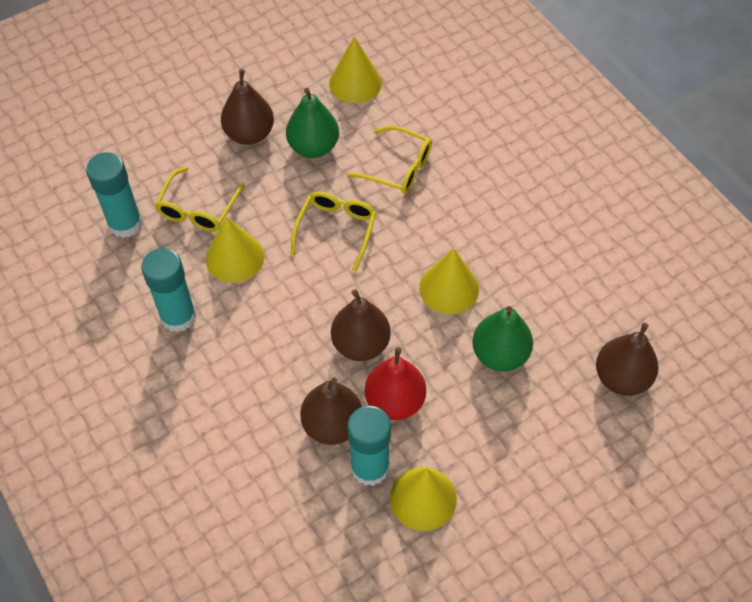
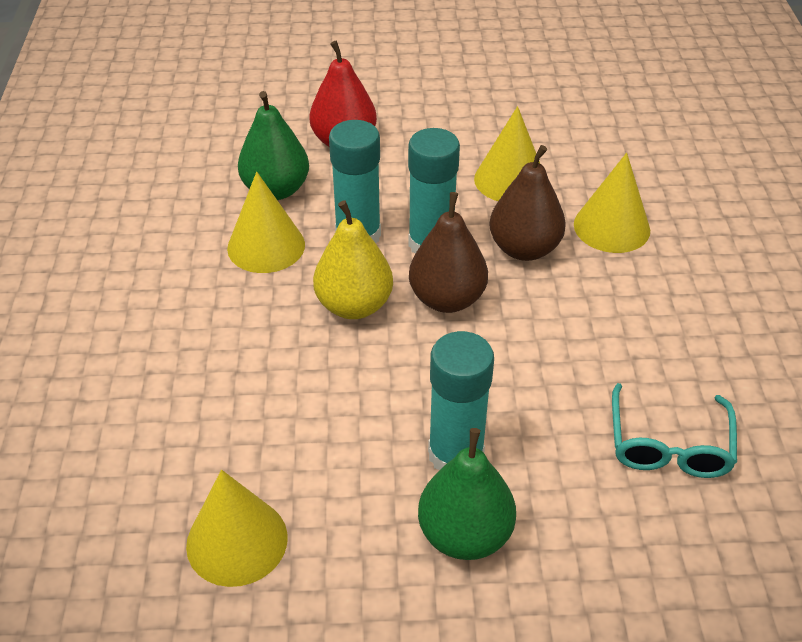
brown pear: [221,69,274,145] [300,378,362,445] [331,289,391,361] [596,323,659,396] = 4 -> [409,192,488,313] [490,145,566,261] = 2
turquoise glasses: none = 0 -> [612,383,737,478] = 1
yellow glasses: [155,167,245,232] [291,191,376,272] [347,126,432,194] = 3 -> none = 0
yellow pear: none = 0 -> [313,200,393,319] = 1

